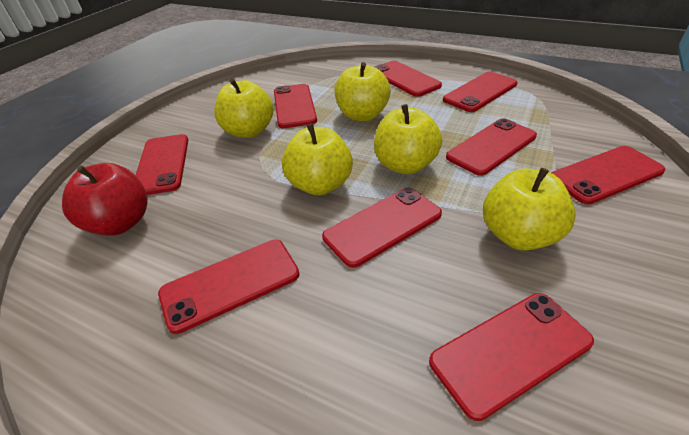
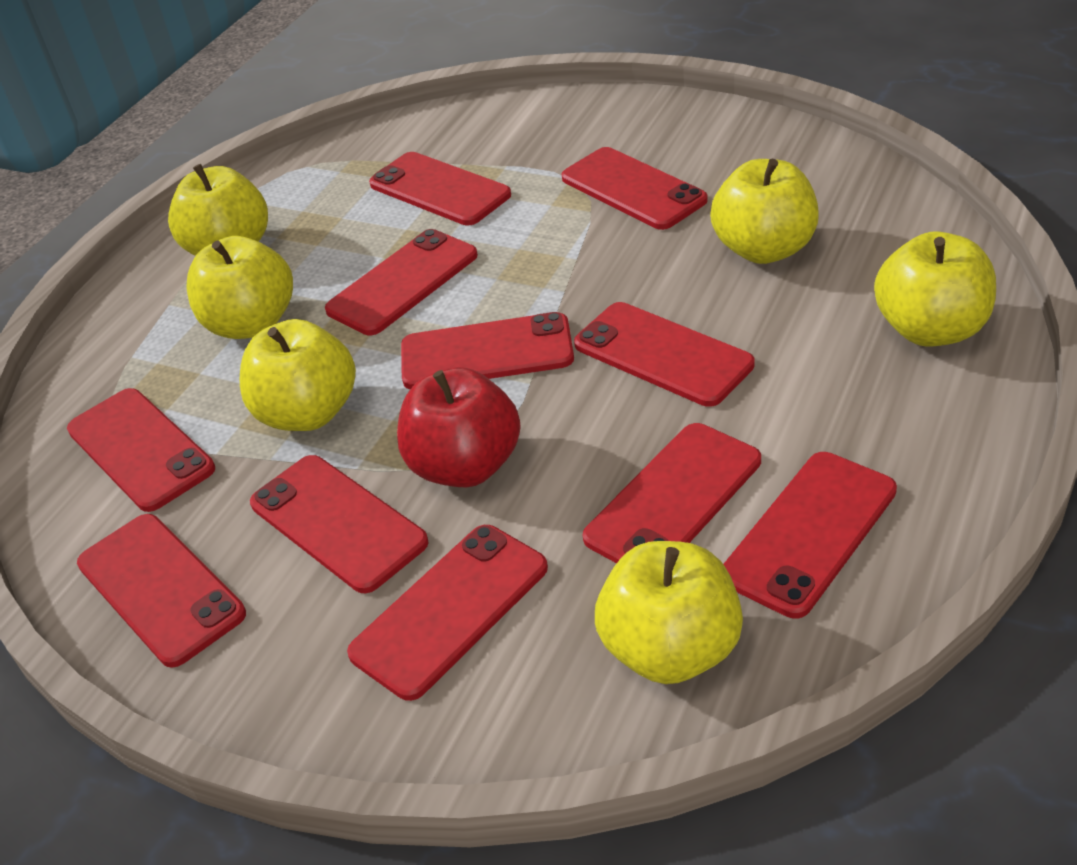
red phone: [136,134,188,195] [158,239,299,334] [274,84,317,128] [322,188,442,268] [374,61,442,97] [429,293,594,421] [443,72,518,112] [446,118,537,176] [551,146,665,204] = 9 -> [67,388,215,512] [77,514,246,668] [250,455,429,593] [325,229,478,335] [347,525,548,701] [369,152,511,225] [401,312,574,389] [562,147,708,230] [574,302,755,407] [583,423,761,563] [724,452,897,618] = 11
yellow apple: [214,78,274,138] [282,124,353,196] [335,62,391,121] [374,104,442,174] [483,168,576,251] = 5 -> [168,164,268,256] [186,236,293,339] [240,319,356,431] [595,541,743,684] [710,159,819,264] [874,232,996,347] = 6

